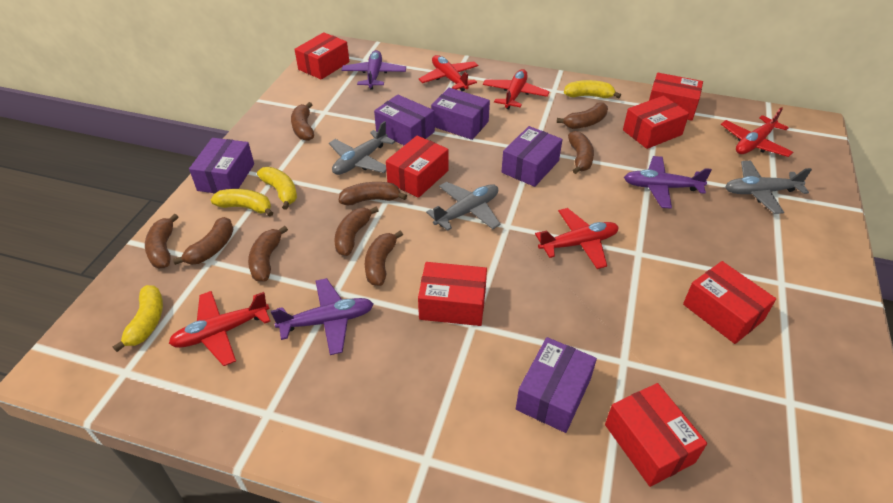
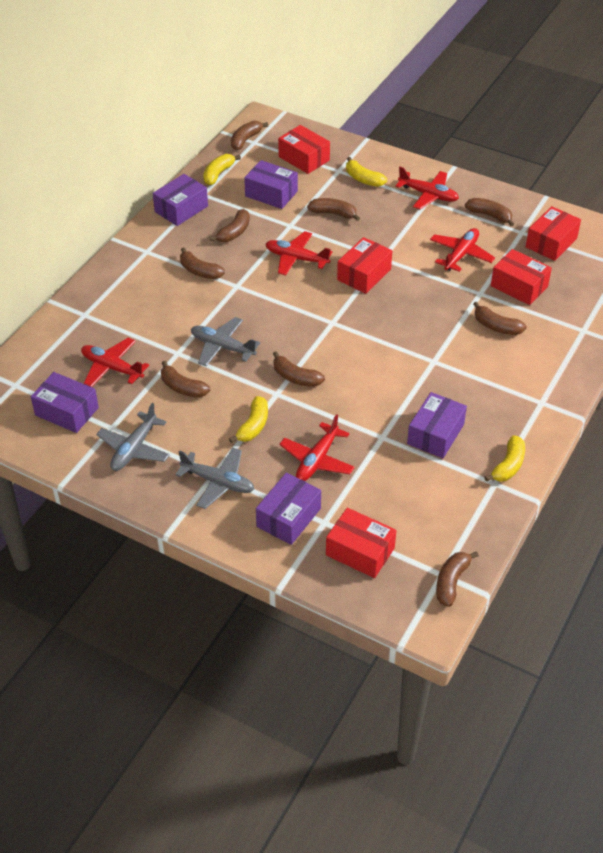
purple plane: [271,278,373,355] [342,50,406,89] [624,156,712,209] = 3 -> none = 0
red box: [294,32,349,80] [386,136,448,198] [418,262,487,326] [605,383,707,487] [623,96,689,149] [649,73,703,121] [683,261,776,344] = 7 -> [278,125,330,174] [326,508,396,578] [337,237,392,294] [491,249,552,305] [526,206,581,261] = 5

